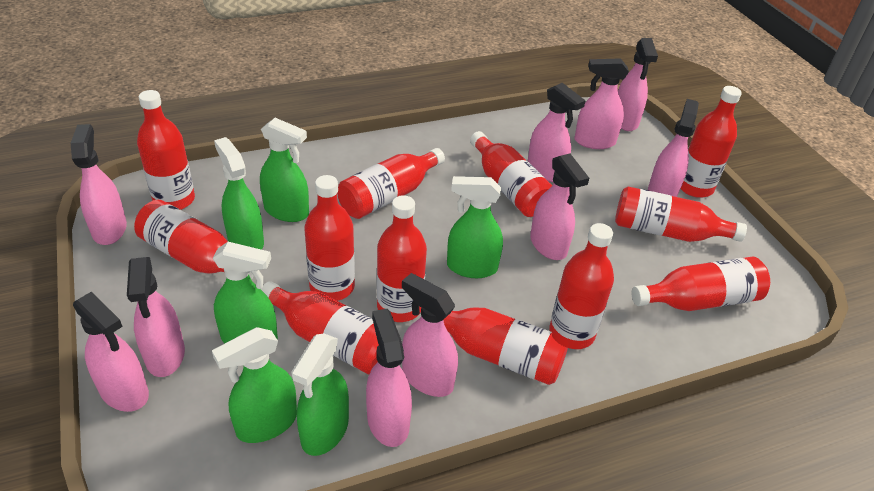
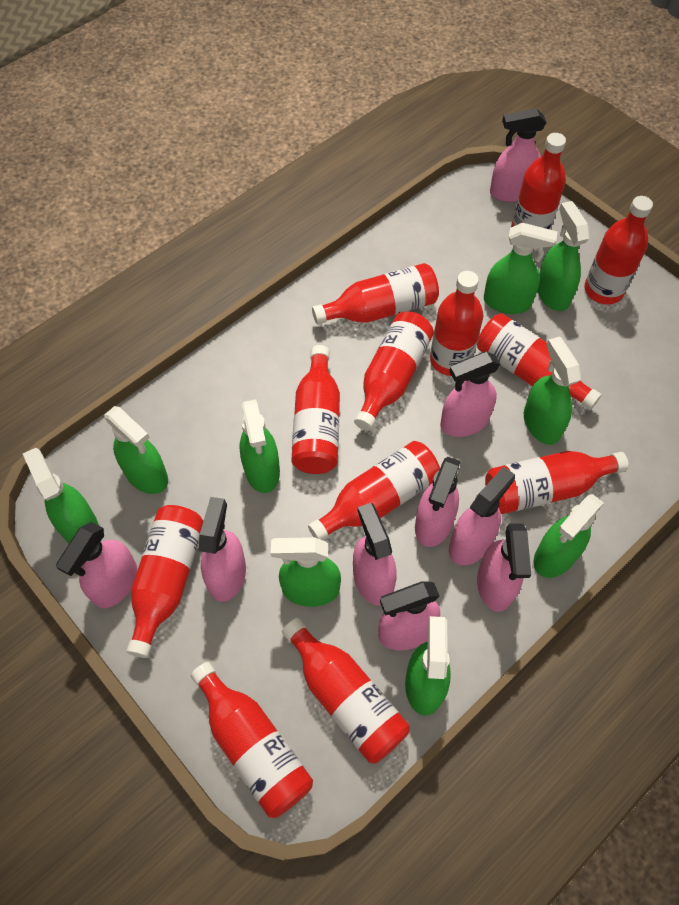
green spray bottle: [212,327,297,443] [213,242,278,343] [214,137,264,250] [260,118,309,222] [291,334,349,456] [447,176,503,278] = 6 -> [23,448,98,543] [104,406,168,494] [239,399,280,493] [271,537,341,607] [405,616,451,716] [484,223,558,314] [524,337,581,445] [533,494,604,578] [537,201,590,311] = 9
pink spray bottle: [71,124,127,245] [73,292,149,412] [127,257,185,377] [366,309,412,447] [402,273,458,397] [528,83,586,182] [530,153,589,260] [574,58,629,149] [618,38,658,131] [648,99,699,197] = 10 -> [56,522,137,608] [198,497,246,602] [353,503,396,606] [378,582,440,651] [415,457,461,547] [440,352,501,437] [449,466,515,565] [477,524,531,612] [490,108,547,202] = 9

